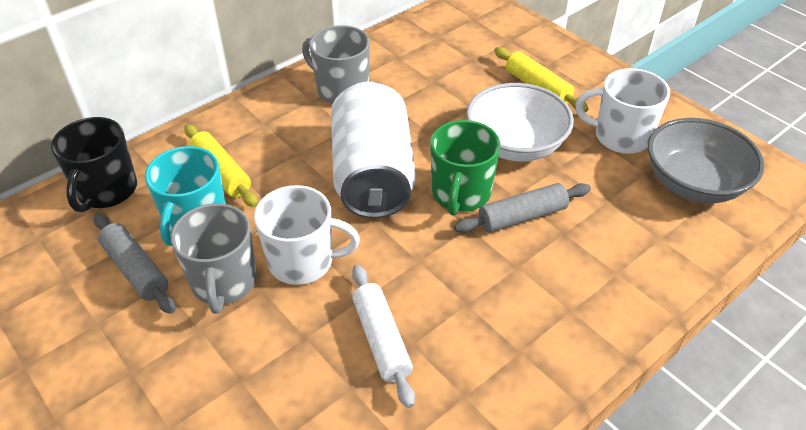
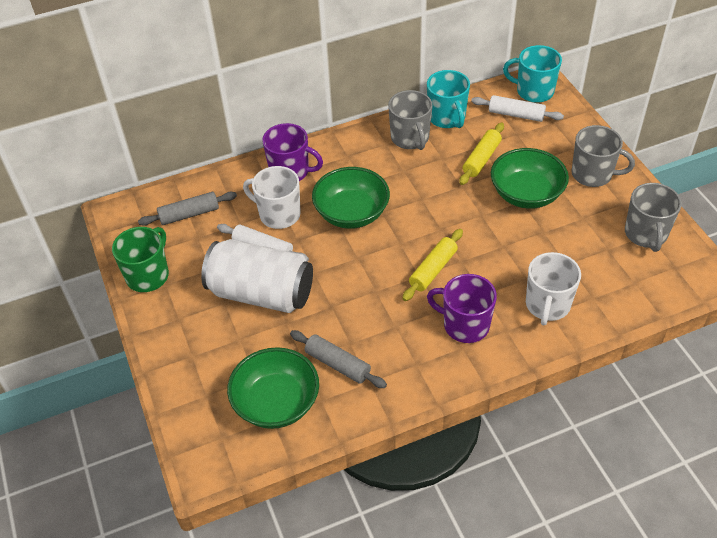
black mug: [51,117,137,213] = 1 -> none = 0
green bowl: none = 0 -> [227,347,319,429] [312,167,390,229] [491,148,569,209] = 3
grey bowl: [648,118,765,203] = 1 -> none = 0
grey mug: [171,203,257,314] [302,25,370,104] = 2 -> [388,90,432,150] [571,125,635,187] [625,183,682,252] = 3
purple mug: none = 0 -> [262,123,323,181] [427,274,497,343] = 2
turquoise mug: [145,146,226,246] = 1 -> [427,70,470,128] [503,45,562,103] = 2
white bowl: [466,83,574,161] = 1 -> none = 0
white rolling pin: [352,265,415,408] = 1 -> [217,224,309,262] [471,95,564,122] = 2

